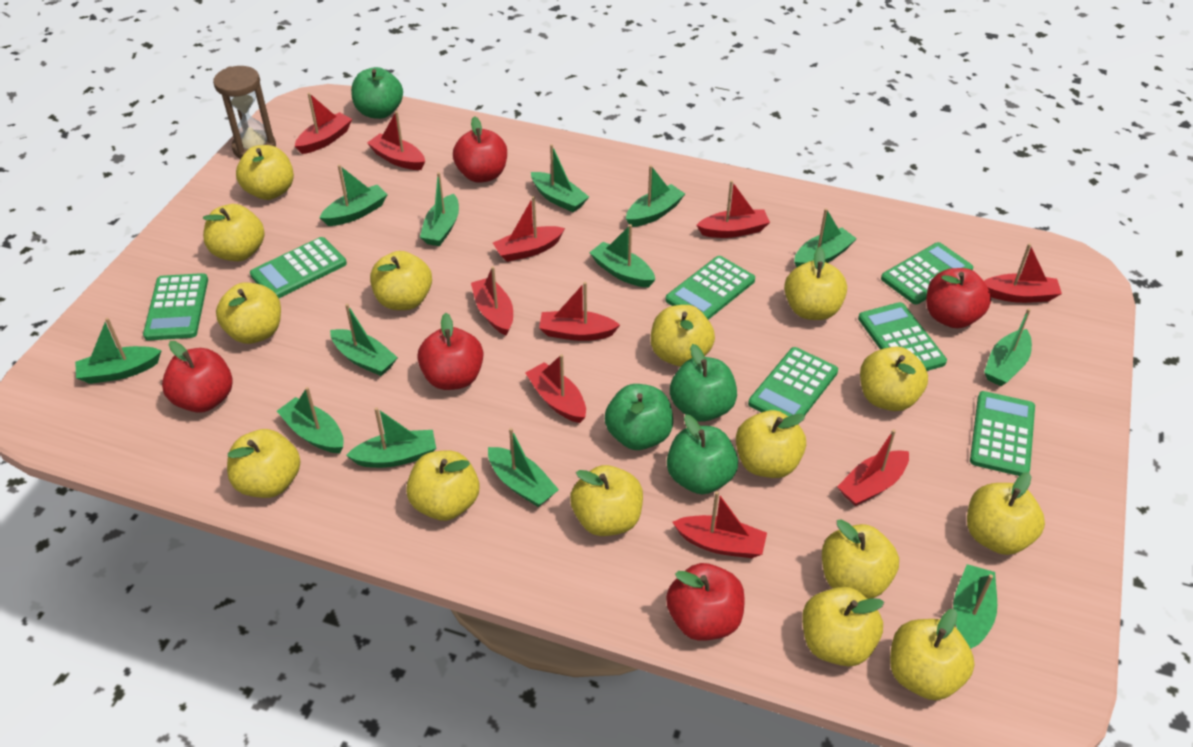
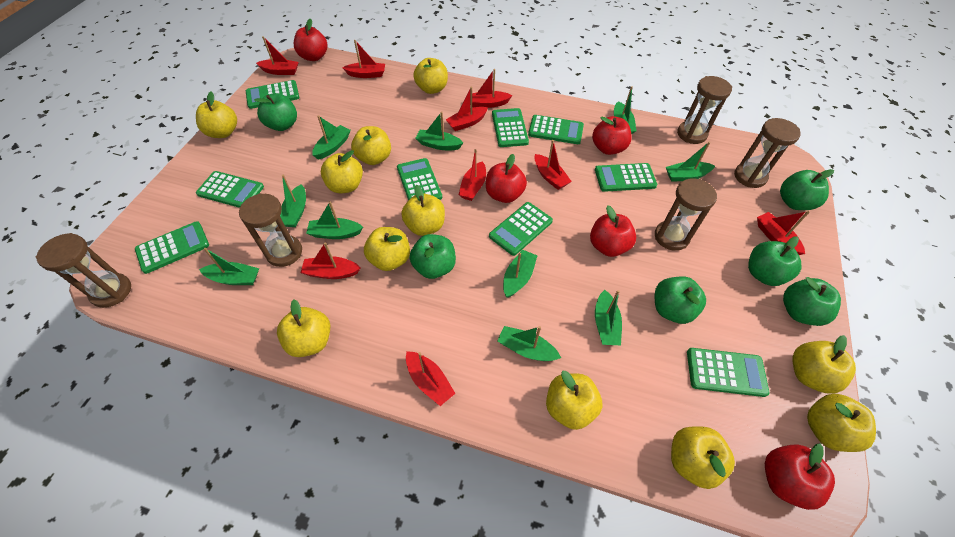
brown hourglass: [213,66,276,159] = 1 -> [36,233,131,308] [239,193,302,267] [655,178,717,251] [677,76,732,144] [734,118,801,188] = 5
green apple: [351,67,403,119] [605,384,673,450] [667,414,738,494] [670,344,737,422] = 4 -> [254,93,297,131] [409,234,456,279] [654,276,706,324] [748,236,802,286] [780,169,834,210] [783,277,841,326] = 6
green boat: [75,318,162,384] [277,387,344,453] [320,165,388,226] [330,304,398,376] [346,407,436,468] [420,172,459,246] [488,428,559,507] [531,144,589,212] [589,224,655,287] [626,165,685,227] [794,208,857,267] [953,564,997,649] [984,308,1032,386] = 13 -> [199,248,259,285] [280,175,306,227] [306,201,363,239] [312,115,351,160] [415,112,463,150] [497,326,561,361] [503,249,537,298] [595,290,622,345] [614,86,636,134] [666,142,715,182] = 10
green calculator: [143,273,208,341] [250,237,347,298] [665,256,755,320] [748,347,838,417] [858,302,947,371] [881,242,973,305] [970,391,1035,476] = 7 -> [135,221,209,274] [196,171,264,208] [246,80,299,109] [397,158,442,201] [489,202,553,256] [492,108,529,147] [528,115,584,144] [595,163,657,192] [687,348,770,397] = 9
red boat: [295,93,352,154] [367,111,425,170] [471,266,513,336] [493,196,565,262] [525,354,586,423] [539,282,620,341] [672,491,767,558] [696,180,770,238] [837,429,909,506] [984,243,1062,303] = 10 -> [256,36,299,75] [301,242,361,279] [342,40,385,78] [406,351,456,406] [446,87,488,131] [459,149,486,201] [472,69,512,108] [534,140,572,190] [757,211,809,255] = 9
yellow apple: [203,204,265,261] [216,283,281,344] [227,429,300,498] [236,145,294,200] [370,251,432,310] [406,450,480,521] [570,465,643,536] [651,305,715,367] [736,410,806,478] [784,247,847,320] [802,587,884,667] [822,519,899,599] [860,346,928,411] [890,608,975,700] [967,472,1045,555] = 15 -> [196,92,237,138] [277,300,330,357] [321,150,363,193] [351,126,391,165] [364,227,410,271] [401,185,445,236] [413,58,448,94] [546,371,602,430] [671,426,735,489] [792,335,856,394] [807,394,876,452] = 11

